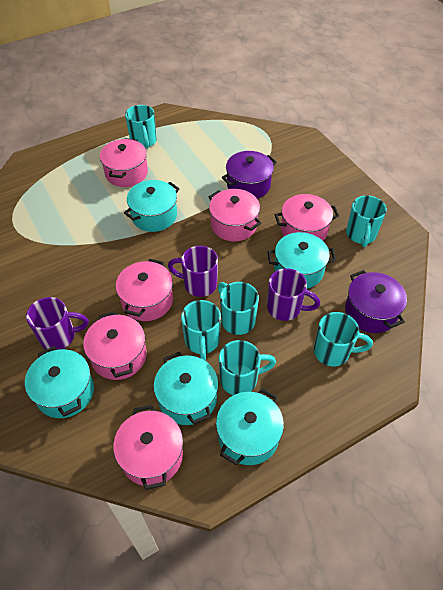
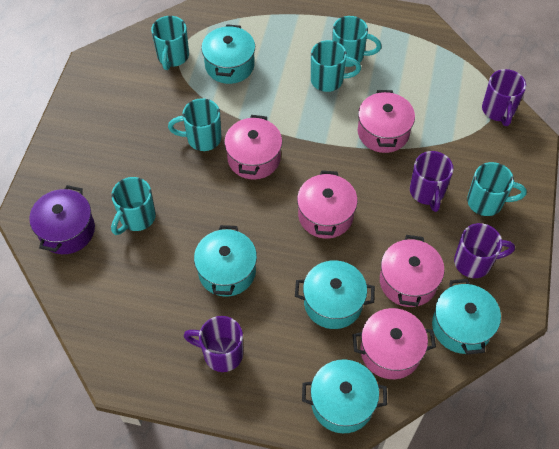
pink pot: [83,311,147,380] [100,138,148,187] [113,405,183,490] [116,259,173,321] [209,189,262,241] [274,194,339,241] = 6 -> [224,115,282,180] [297,170,358,238] [352,308,436,379] [358,90,415,153] [380,235,444,307] = 5
purple mug: [26,297,89,350] [168,246,218,297] [267,268,320,321] = 3 -> [184,316,243,372] [410,151,454,212] [454,223,515,278] [482,69,526,126] = 4
purple pot: [222,151,277,199] [345,270,407,333] = 2 -> [29,185,95,254] = 1

